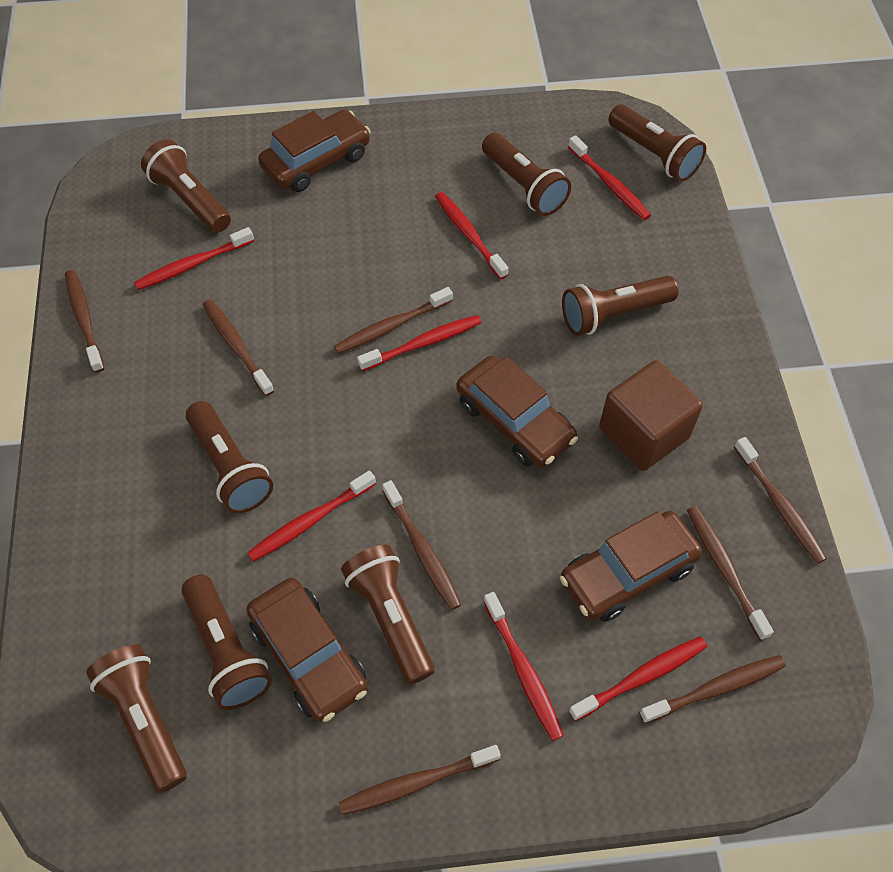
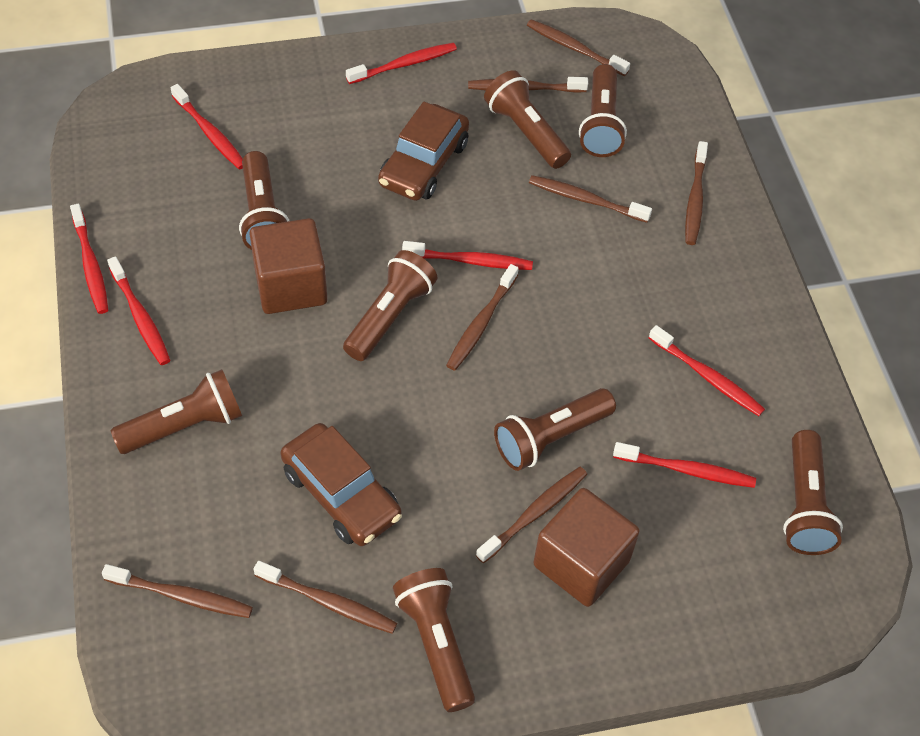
brown car: [246,578,368,722] [258,110,371,192] [457,356,578,468] [560,511,702,622] = 4 -> [280,423,402,546] [378,102,469,201] = 2
brown cube: [599,360,703,471] = 1 -> [249,218,328,314] [533,488,640,607] = 2

